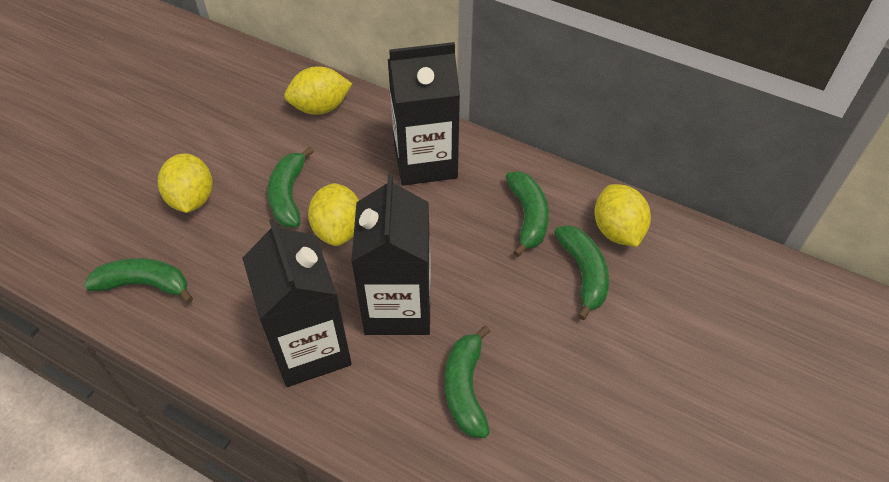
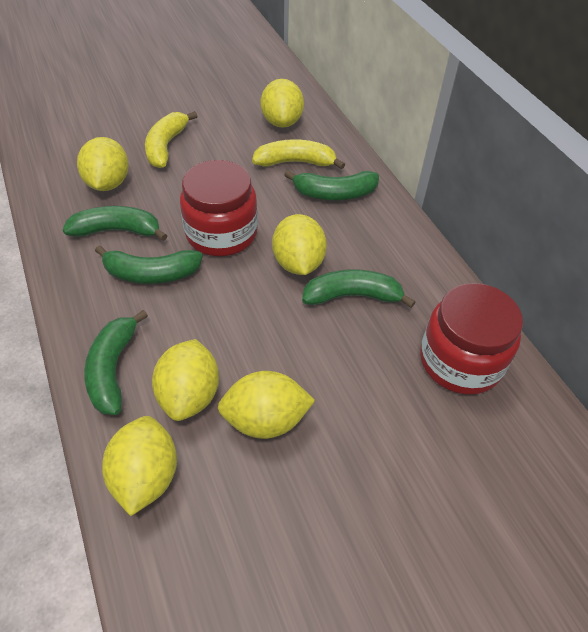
black carton: [242,219,352,387] [351,174,431,335] [388,42,460,186] = 3 -> none = 0
red jar: none = 0 -> [180,160,258,256] [420,283,523,395] = 2
yellow banana: none = 0 -> [145,111,197,168] [252,139,345,169] = 2
yellow lemon: [158,153,213,213] [284,66,352,115] [308,183,359,246] [595,184,651,247] = 4 -> [77,137,129,191] [102,416,177,516] [152,339,219,421] [218,371,315,439] [260,79,304,128] [272,214,327,275] = 6

